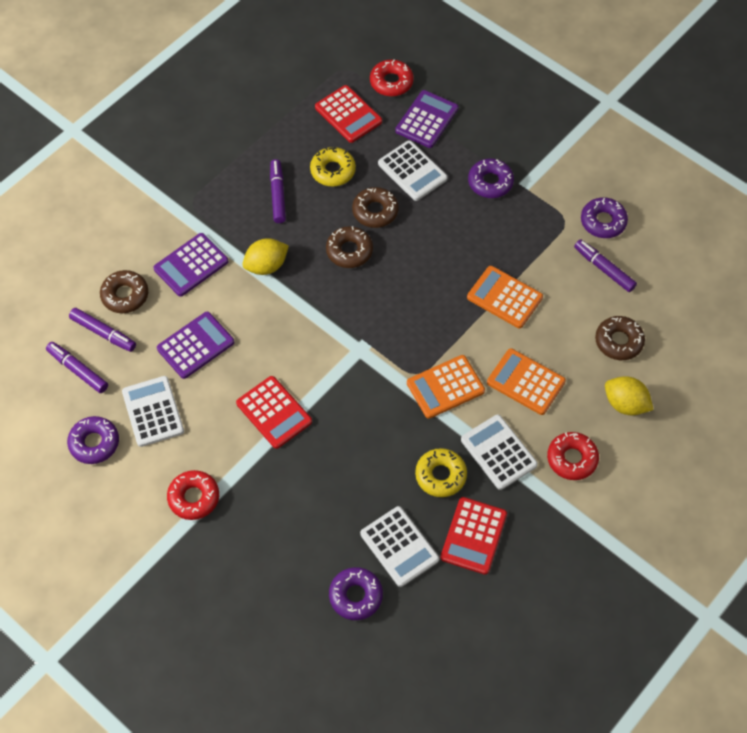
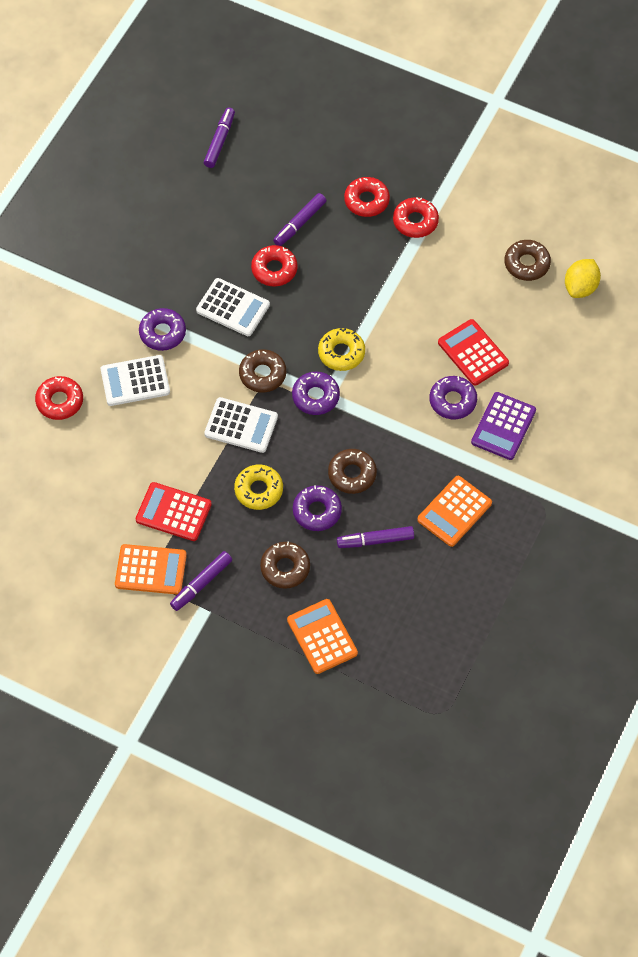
purple calculator: [153,233,229,297] [157,312,234,379] [395,90,458,148] = 3 -> [471,392,536,460] = 1
red calculator: [236,376,312,449] [315,85,382,143] [441,497,507,575] = 3 -> [136,482,212,541] [438,319,509,386] = 2
red donut: [167,470,219,520] [370,59,414,96] [547,432,599,480] = 3 -> [35,376,83,420] [251,245,298,287] [344,177,390,217] [393,197,439,238] = 4
white calculator: [122,376,184,447] [360,506,439,587] [378,140,447,201] [461,415,538,490] = 4 -> [101,355,170,406] [196,278,270,336] [204,397,278,453] = 3
yellow lemon: [243,238,289,275] [605,376,654,415] = 2 -> [565,259,601,298] = 1

